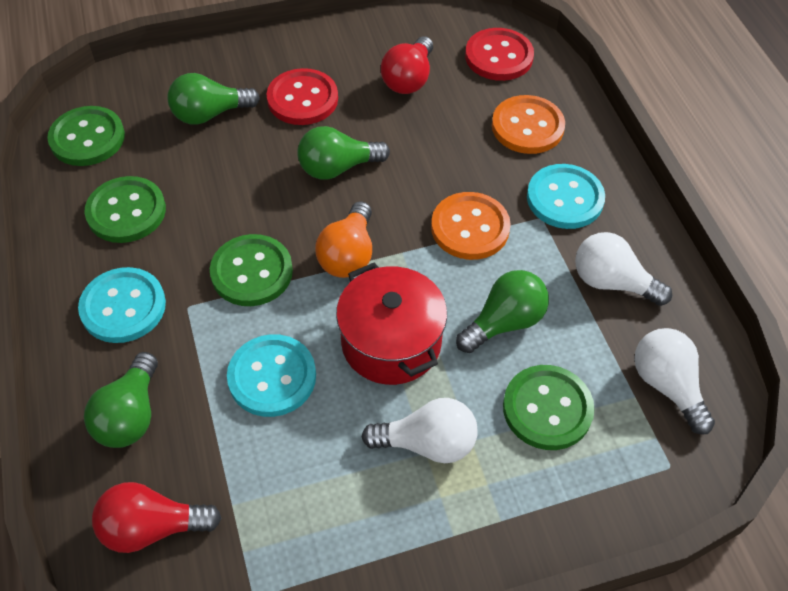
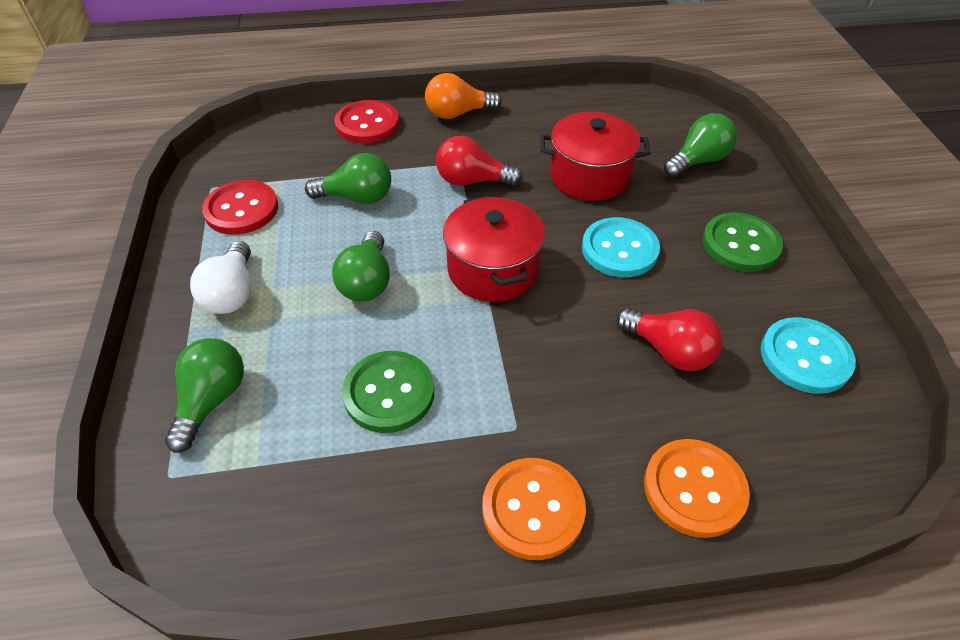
green button: [47,106,125,166] [85,176,166,243] [210,234,293,306] [503,365,595,450] = 4 -> [342,351,434,433] [702,212,783,272] = 2
red pot: [336,263,447,385] = 1 -> [443,196,545,302] [540,112,651,201] = 2
turquoise button: [78,267,166,343] [227,334,316,417] [527,164,605,229] = 3 -> [582,217,660,277] [761,317,856,394] = 2
white light bulb: [362,398,478,463] [575,232,672,306] [634,328,715,435] = 3 -> [190,241,252,314] = 1

